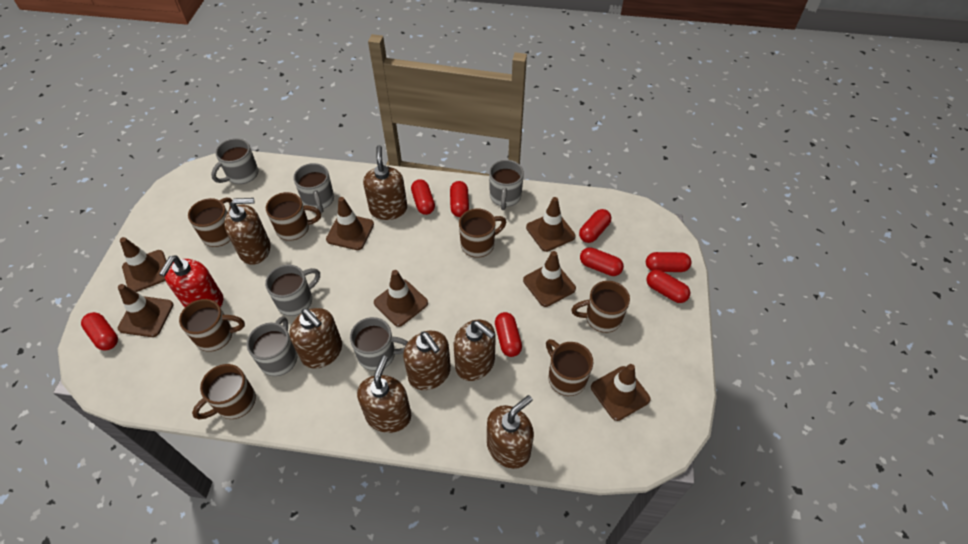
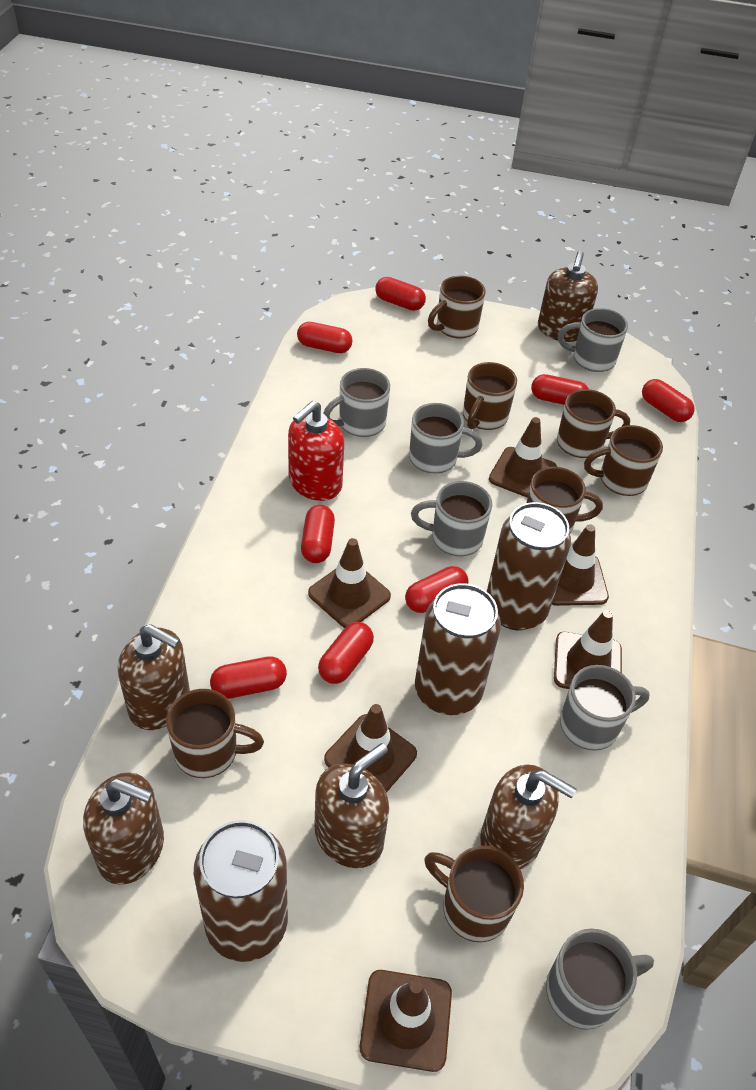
brown can: none = 0 -> [194,820,288,962] [415,583,501,715] [487,502,571,630] = 3
brown soap dispenser: [224,198,271,265] [289,308,342,369] [357,356,411,433] [363,145,407,220] [403,331,451,390] [454,320,496,381] [487,395,534,469] = 7 -> [83,772,164,885] [118,624,190,730] [314,743,389,868] [480,764,576,869] [538,251,598,342] = 5
brown traffic cone: [118,284,173,337] [120,237,166,292] [326,197,374,250] [374,270,428,327] [523,251,576,307] [526,197,576,252] [591,364,651,421] = 7 -> [308,538,391,628] [324,704,417,793] [360,970,452,1072] [489,417,557,498] [552,524,609,606] [554,610,622,689] = 6

